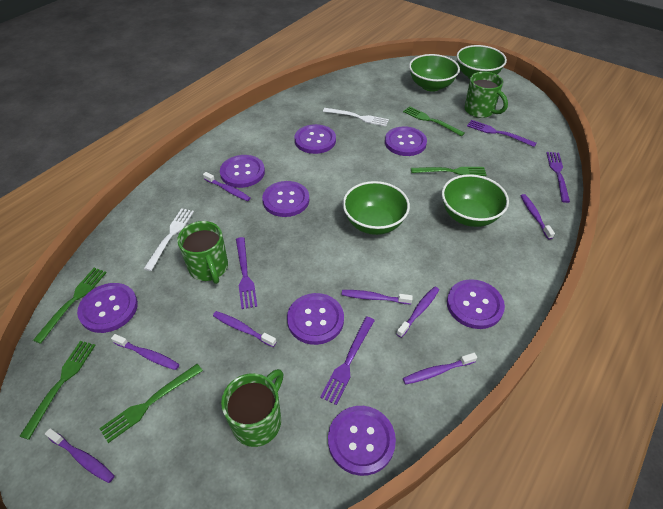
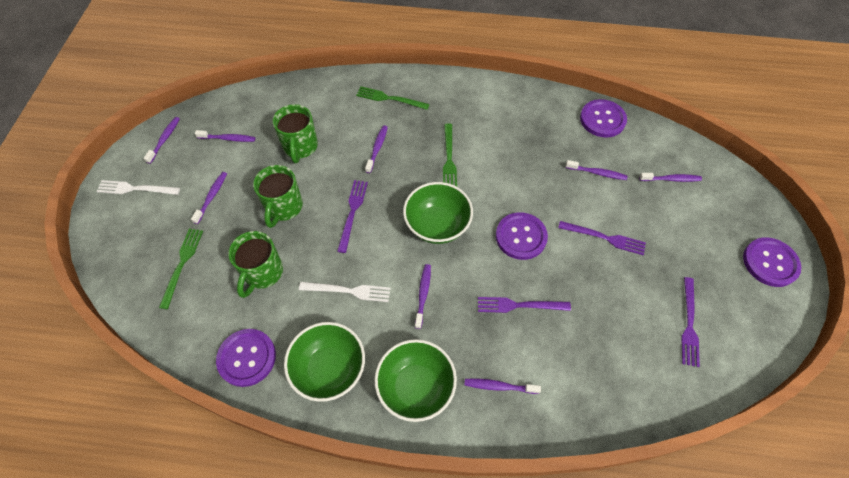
green bowl: [343,181,410,235] [409,54,460,92] [442,174,509,227] [457,45,507,79] = 4 -> [284,322,365,402] [375,339,457,422] [403,182,473,244] = 3
green fork: [19,341,95,440] [33,268,107,344] [99,364,203,443] [403,106,465,136] [411,167,487,176] = 5 -> [159,229,203,309] [356,86,430,110] [443,123,457,187] = 3
purple button: [77,283,138,333] [220,155,265,188] [262,181,309,217] [287,293,344,345] [294,124,336,154] [328,406,396,476] [385,126,427,156] [447,279,505,329] = 8 -> [216,329,276,387] [496,212,548,260] [580,99,627,138] [743,237,801,287] = 4

